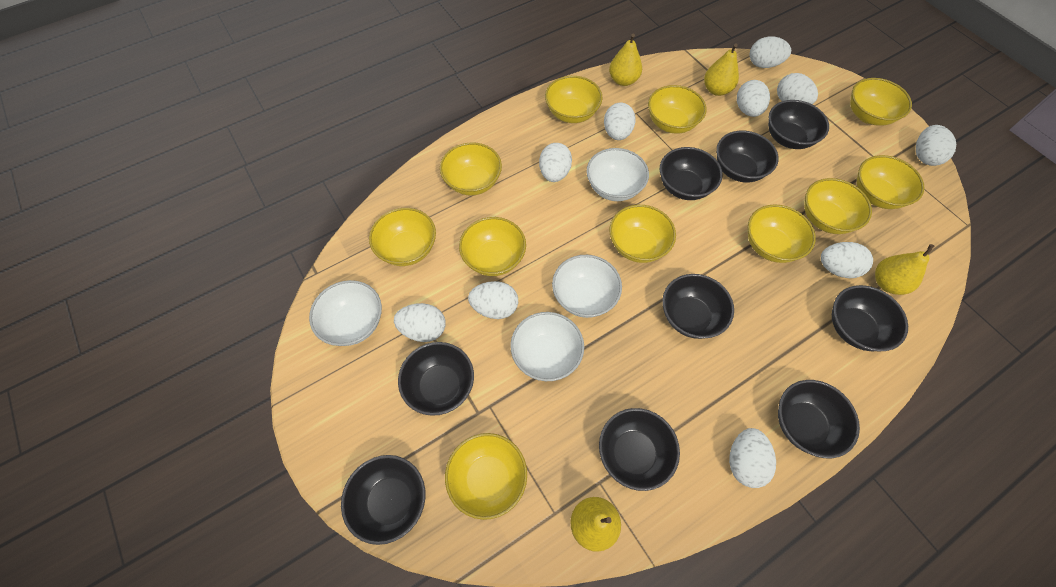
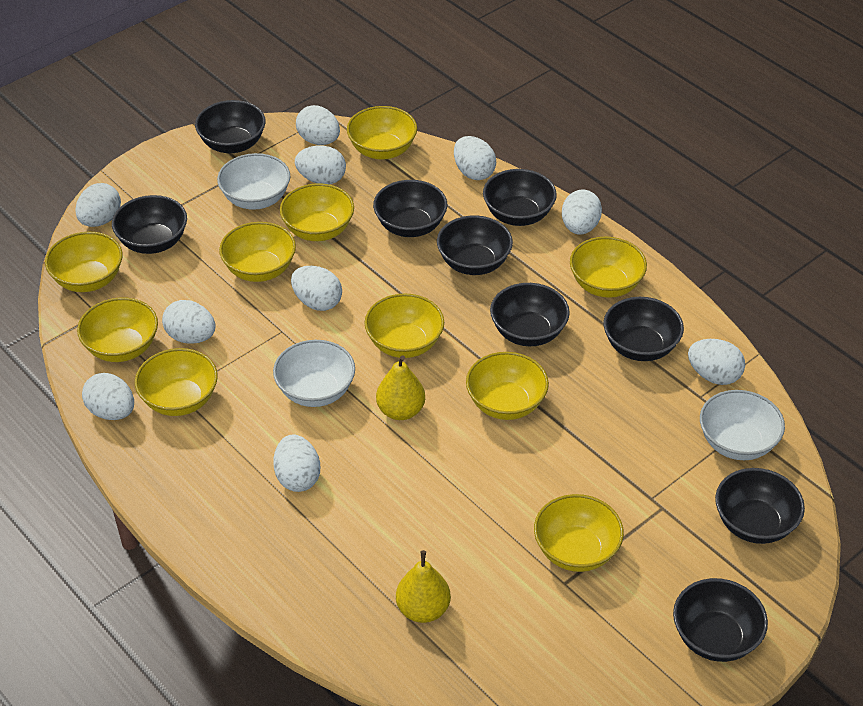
white bowl: [309,280,382,346] [510,312,584,381] [552,255,622,318] [587,148,649,201] = 4 -> [217,153,290,210] [273,340,355,407] [700,390,785,460] = 3
yellow bowl: [369,208,436,266] [440,142,502,195] [445,433,527,520] [459,217,526,276] [545,76,602,123] [609,205,676,263] [648,85,706,134] [748,205,816,263] [804,178,872,234] [850,78,912,126] [857,155,924,209] = 11 -> [45,232,123,292] [77,298,158,362] [135,348,218,416] [219,222,296,282] [280,183,354,241] [347,106,417,160] [365,294,444,358] [466,352,549,420] [534,494,624,572] [570,237,647,298] = 10
yellow pear: [570,497,621,552] [609,34,642,86] [704,44,739,96] [875,244,934,295] = 4 -> [376,355,425,420] [396,550,451,623] = 2

